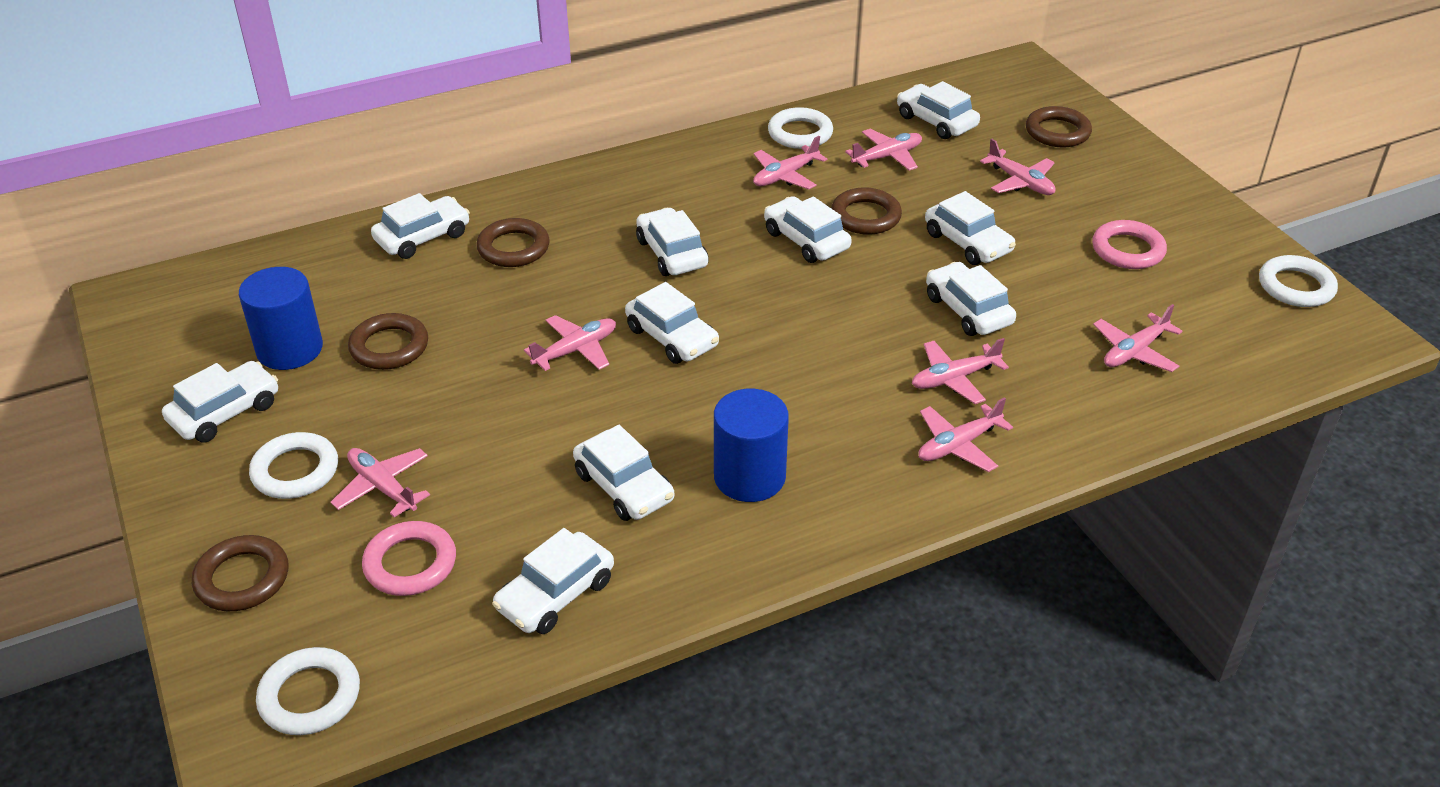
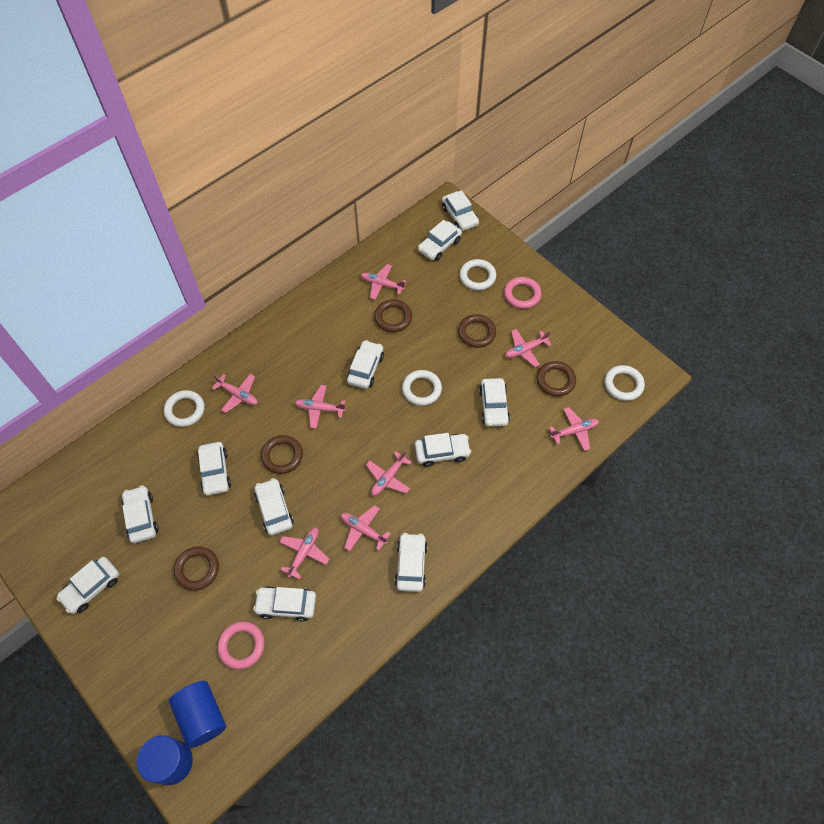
white car: [162,361,278,442] [371,193,470,259] [492,528,614,634] [573,425,674,521] [625,282,719,364] [636,208,708,276] [764,196,852,263] [897,81,980,139] [925,191,1016,265] [926,262,1016,336] = 10 -> [56,557,119,614] [121,485,159,543] [197,442,231,496] [253,586,316,622] [254,478,294,536] [347,340,384,389] [395,533,428,592] [415,433,471,467] [418,220,462,261] [442,190,479,231] [479,378,510,427] = 11

